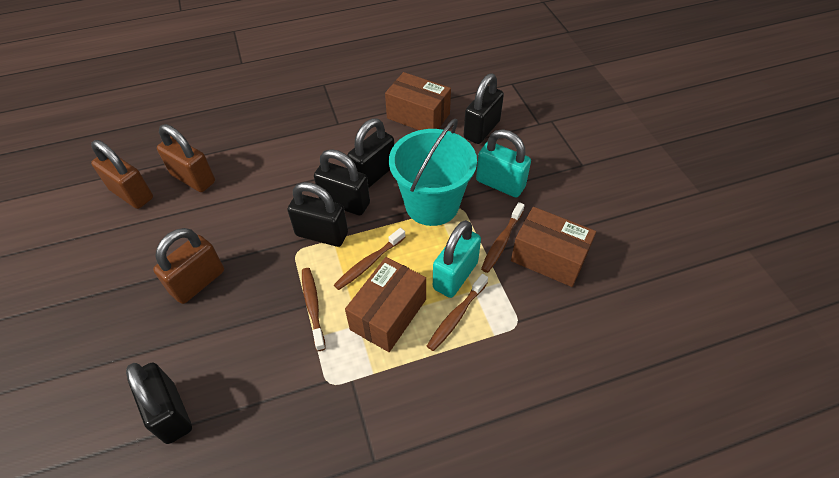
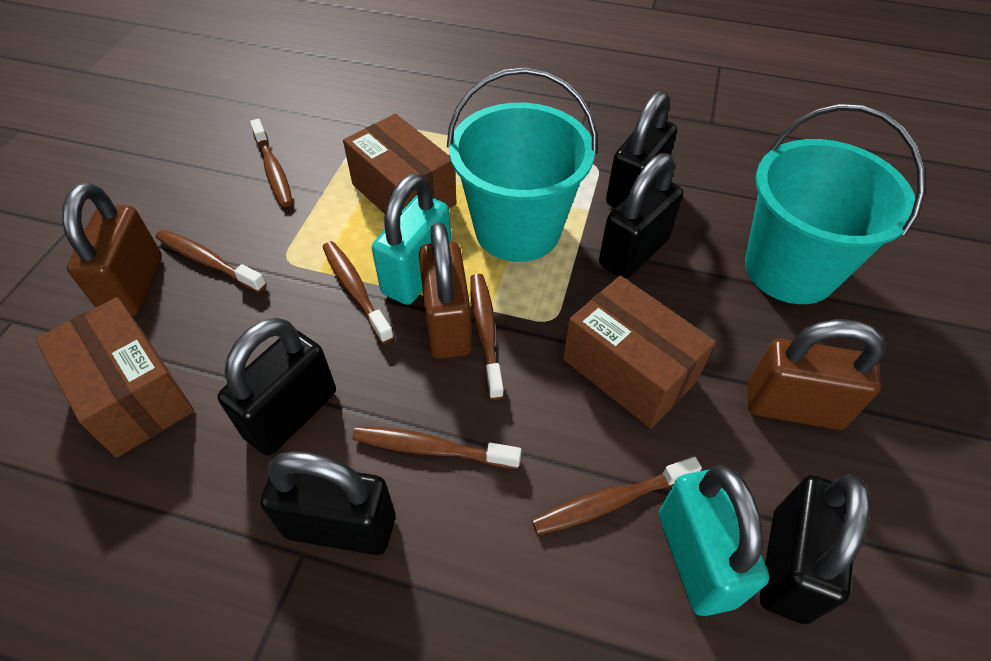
brown toothbrush: [302,268,326,351] [334,228,406,290] [427,274,488,351] [481,202,525,273] = 4 -> [156,229,267,293] [250,119,293,207] [323,241,394,344] [352,426,521,469] [470,274,504,400] [532,456,702,535] = 6
turquoise bucket: [389,119,477,226] = 1 -> [447,67,597,262] [745,104,925,304] = 2

